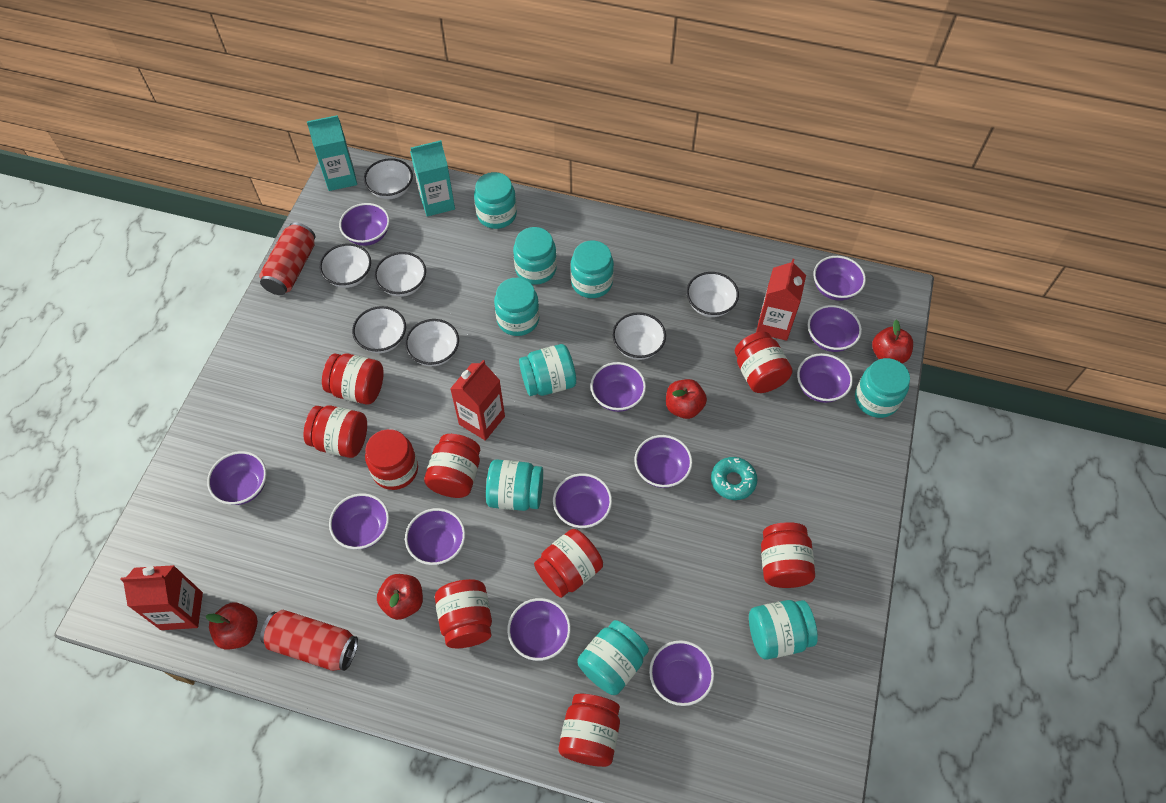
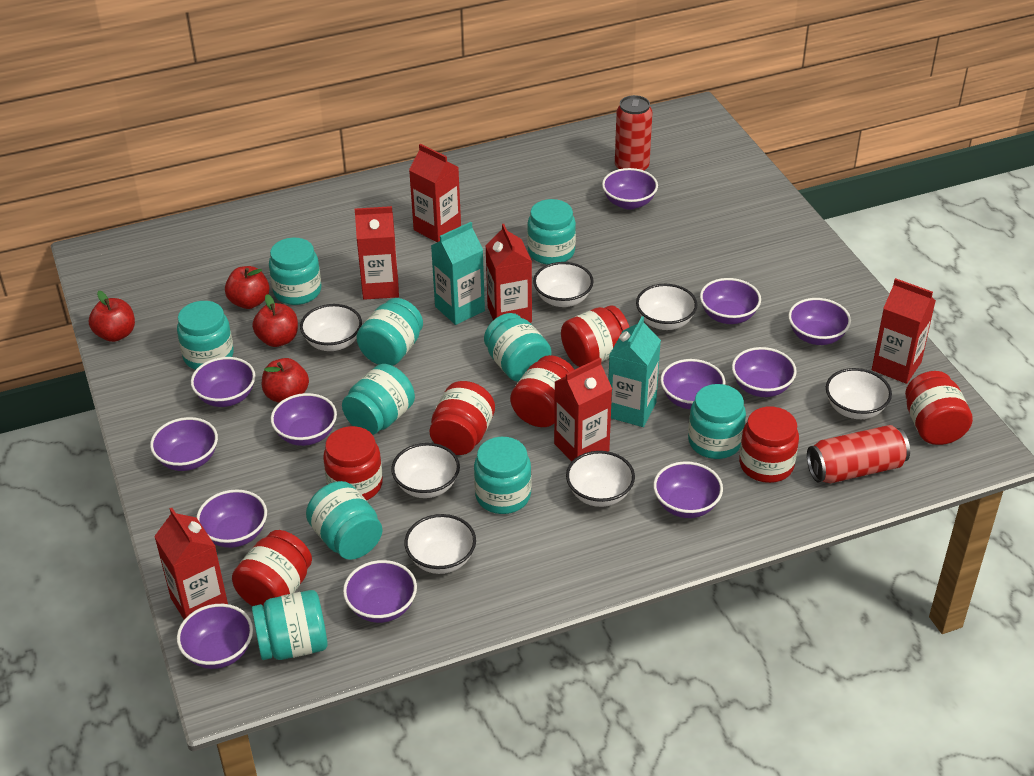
red carton: [120,565,203,630] [450,360,505,441] [756,259,806,341] = 3 -> [154,508,228,619] [355,206,399,300] [409,144,461,242] [485,224,532,323] [554,358,612,461] [872,278,936,384] = 6
red jar: [304,405,367,458] [322,353,384,405] [365,429,418,490] [424,434,480,498] [435,579,492,648] [534,529,603,598] [559,694,620,767] [735,332,792,393] [761,522,815,588] = 9 -> [232,530,312,606] [323,426,383,500] [429,381,495,455] [510,355,574,427] [561,305,629,367] [739,407,799,483] [905,371,973,445] = 7
turquoise donut: [711,457,758,500] = 1 -> none = 0
turquoise jar: [474,172,517,229] [486,459,543,511] [494,278,539,336] [513,227,557,285] [519,344,576,396] [571,241,614,298] [577,620,649,695] [749,600,818,660] [855,358,910,418] = 9 -> [177,301,234,370] [252,590,328,660] [269,238,321,305] [306,481,383,560] [342,364,415,435] [356,298,423,366] [474,437,532,514] [484,313,551,382] [527,199,576,265] [688,384,746,459] = 10

